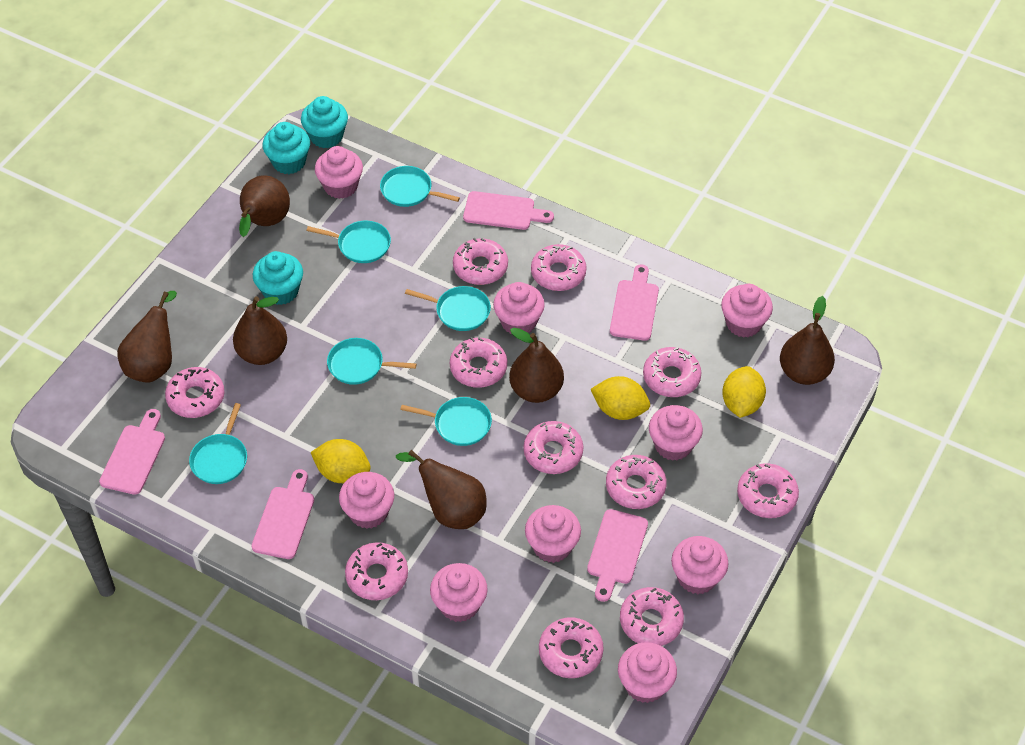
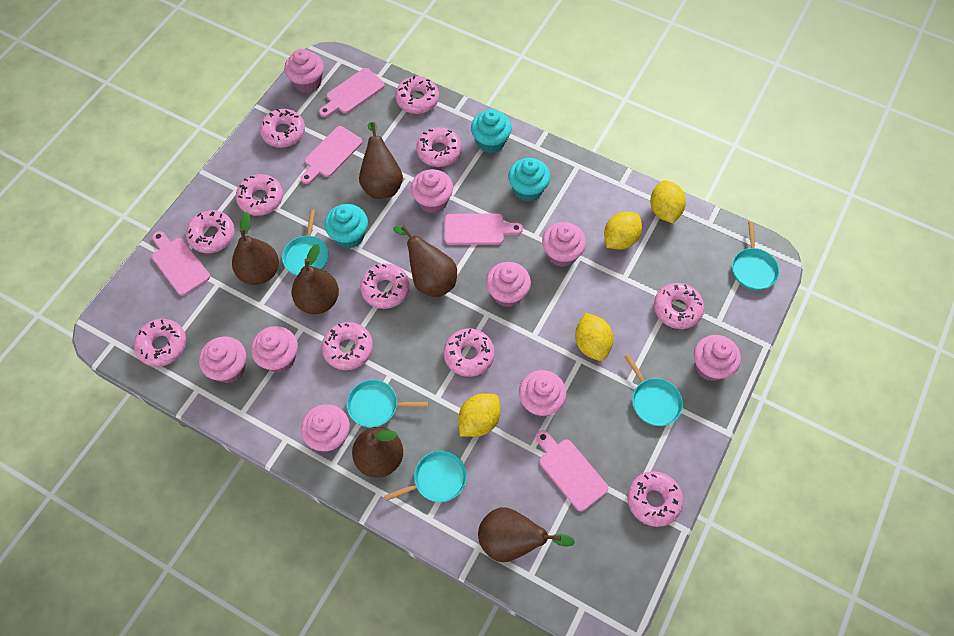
turquoise pan: [189,403,247,484] [307,221,391,263] [327,338,417,385] [380,166,460,207] [400,397,492,446] [405,286,491,331] = 6 -> [282,209,329,276] [347,380,429,427] [384,451,467,502] [624,354,683,426] [732,222,779,290] = 5
yellow lemon: [310,439,371,483] [591,376,650,420] [722,366,766,418] = 3 -> [458,393,501,437] [575,313,613,361] [604,212,642,250] [650,180,686,223] = 4

